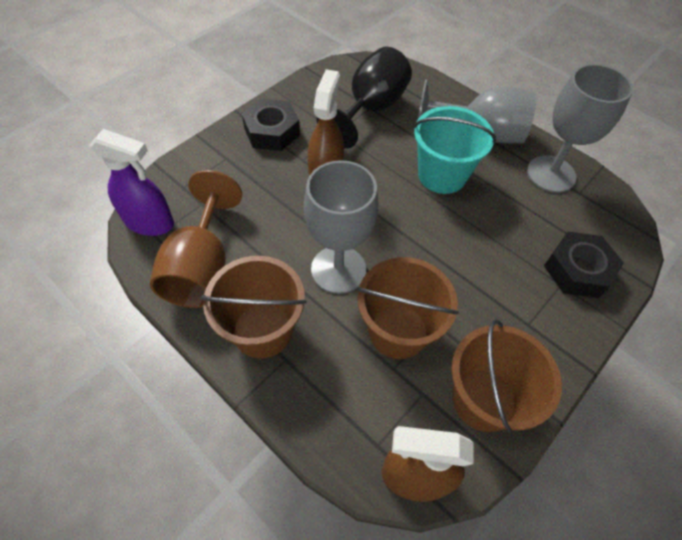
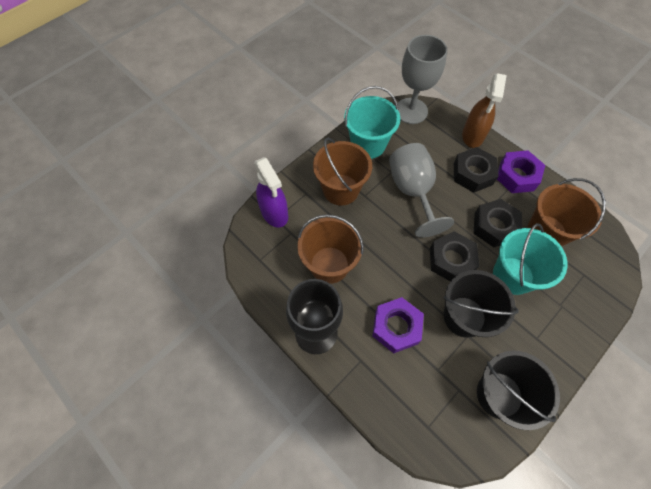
black bucket: none = 0 -> [443,270,519,338] [477,350,560,430] = 2
black nut: [242,98,300,151] [544,231,624,298] = 2 -> [430,231,479,282] [454,147,499,193] [473,199,522,247] = 3
brown goblet: [150,170,242,308] = 1 -> none = 0
brown spray bottle: [308,69,344,176] [382,426,474,502] = 2 -> [462,73,507,148] = 1
grey goblet: [304,160,378,294] [418,79,536,143] [527,64,633,193] = 3 -> [389,143,454,238] [397,35,447,124] = 2
purple nut: none = 0 -> [372,297,424,353] [497,150,545,193] = 2
turquoise bucket: [413,106,496,194] = 1 -> [344,86,400,159] [493,223,568,295] = 2

